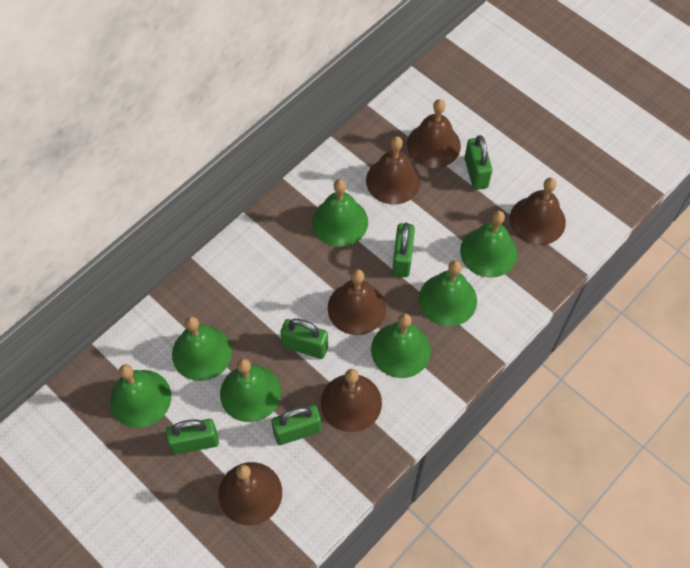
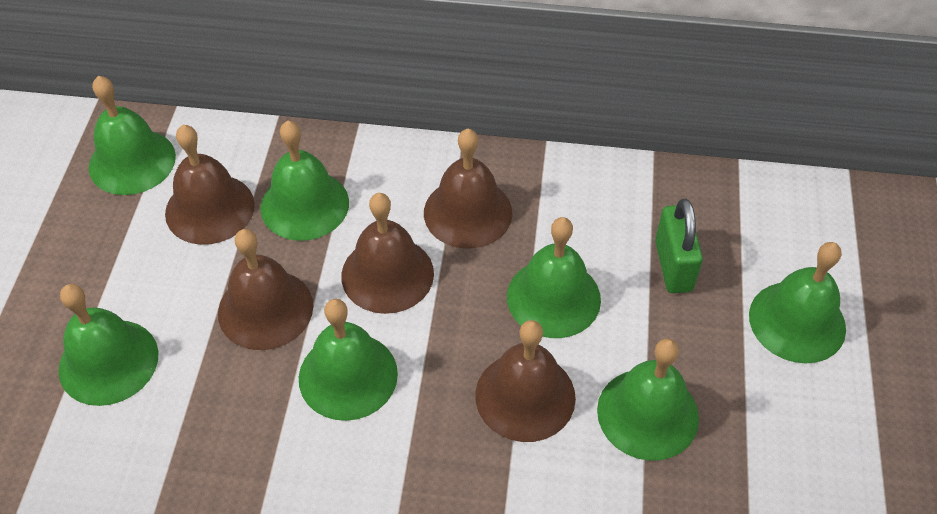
brown bell: [219,462,282,525] [321,369,382,432] [328,269,386,335] [366,136,421,205] [407,99,461,168] [509,178,566,245] = 6 -> [165,125,255,245] [218,229,313,350] [341,193,434,314] [424,129,512,249] [475,320,576,442] = 5
green padlock: [166,419,219,454] [271,405,321,445] [280,319,328,359] [392,223,415,277] [465,135,492,190] = 5 -> [655,199,703,293] = 1

